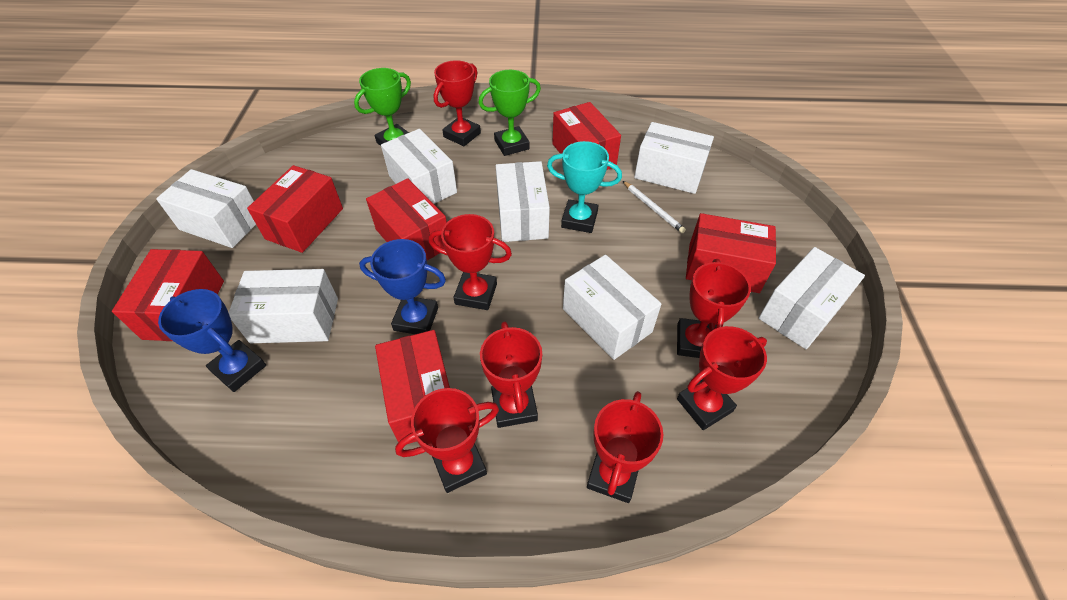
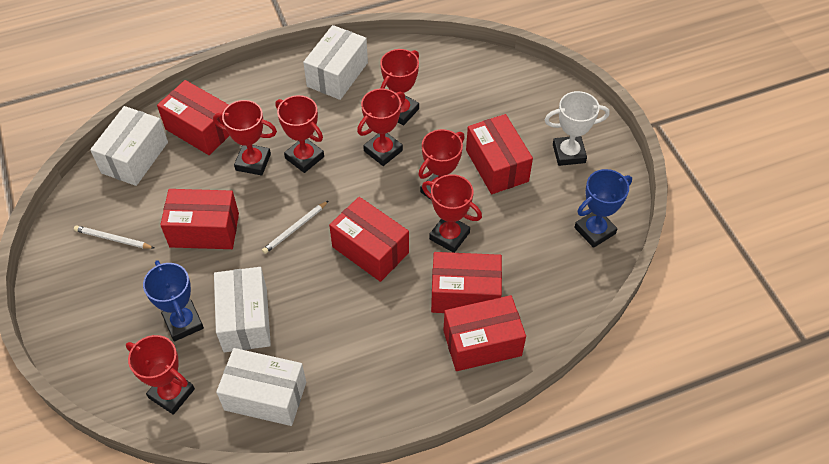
green trophy: [354,68,411,146] [479,70,541,156] = 2 -> none = 0
turquoise trophy: [547,141,622,233] = 1 -> none = 0
white box: [156,169,256,248] [228,269,338,343] [381,129,457,204] [496,161,550,242] [563,255,661,360] [634,122,714,194] [759,247,865,349] = 7 -> [90,106,168,186] [214,267,271,352] [216,348,306,426] [303,25,368,100] = 4
white pencil: [623,181,686,233] = 1 -> [74,225,154,249] [262,201,328,254] = 2
white trophy: none = 0 -> [545,91,610,166] = 1

